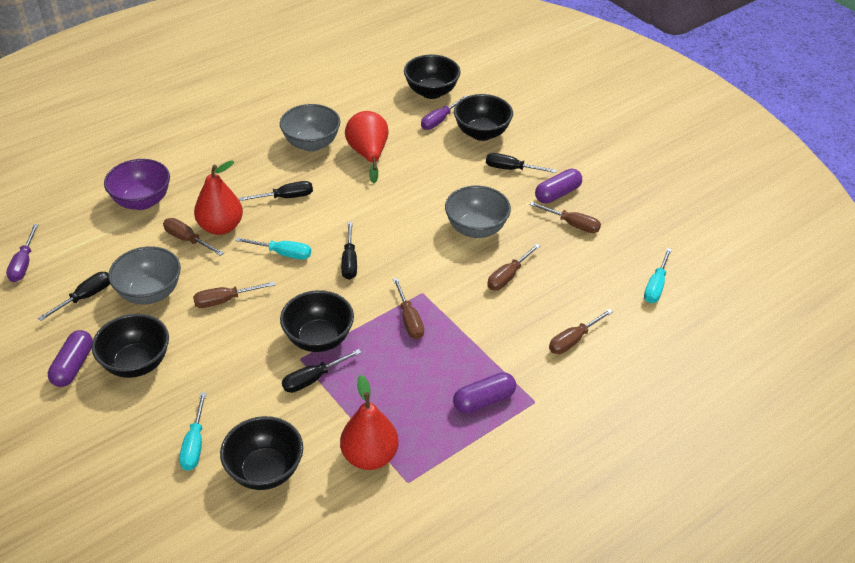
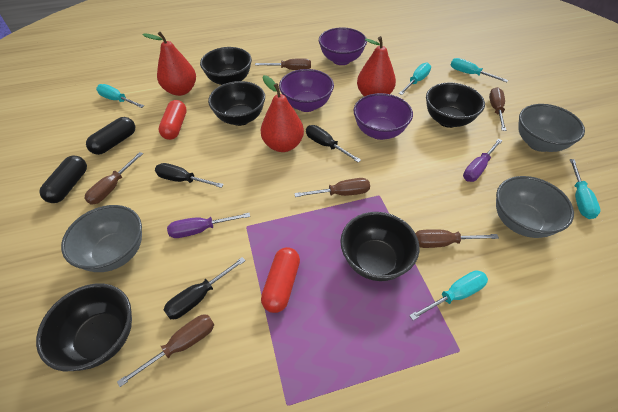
black capsule: none = 0 -> [39,156,87,203] [86,117,135,155] = 2
black screwdriver: [38,272,110,321] [239,181,313,201] [282,349,361,393] [341,222,357,280] [486,153,557,173] = 5 -> [155,163,224,188] [163,257,246,319] [306,125,361,163] = 3
purple bowl: [104,159,170,210] = 1 -> [279,69,334,112] [319,27,367,65] [353,93,413,140] = 3
purple capsule: [48,330,93,387] [453,372,516,413] [535,169,582,204] = 3 -> none = 0
red capsule: none = 0 -> [158,100,187,140] [261,247,300,313] = 2
turquoise screwdriver: [179,392,206,471] [235,237,311,260] [644,248,672,303] = 3 -> [96,84,144,108] [399,63,431,95] [409,270,488,320] [451,58,508,82] [570,159,600,219] = 5

